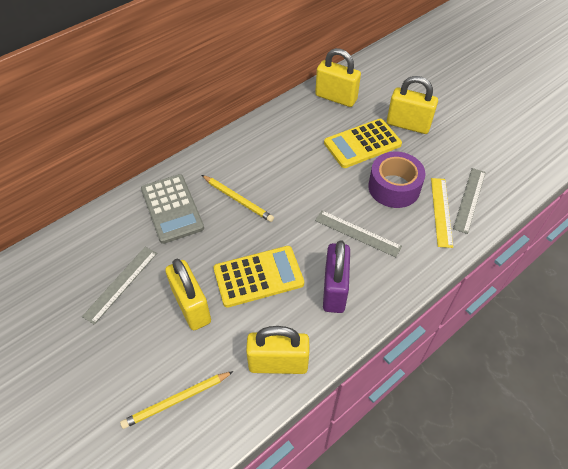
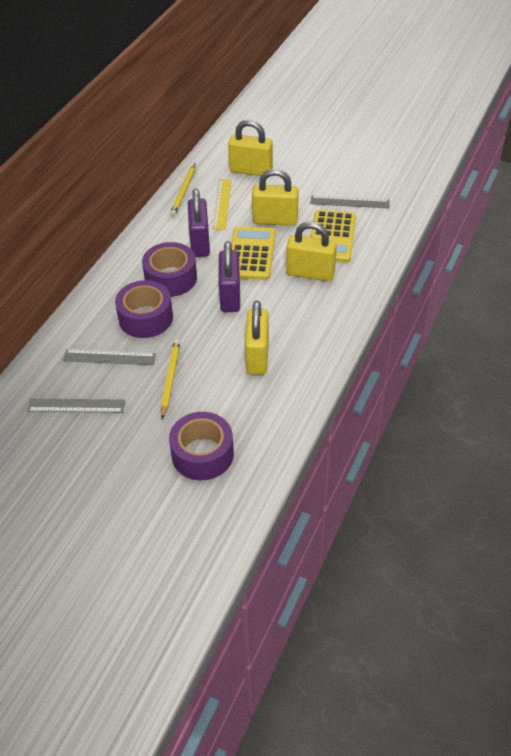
grey calculator: [141,174,204,244] = 1 -> none = 0
purple padlock: [323,240,350,313] = 1 -> [188,189,210,257] [219,241,240,312] = 2
purple tape: [368,152,426,208] = 1 -> [115,280,173,338] [142,242,197,297] [169,412,234,480] = 3

